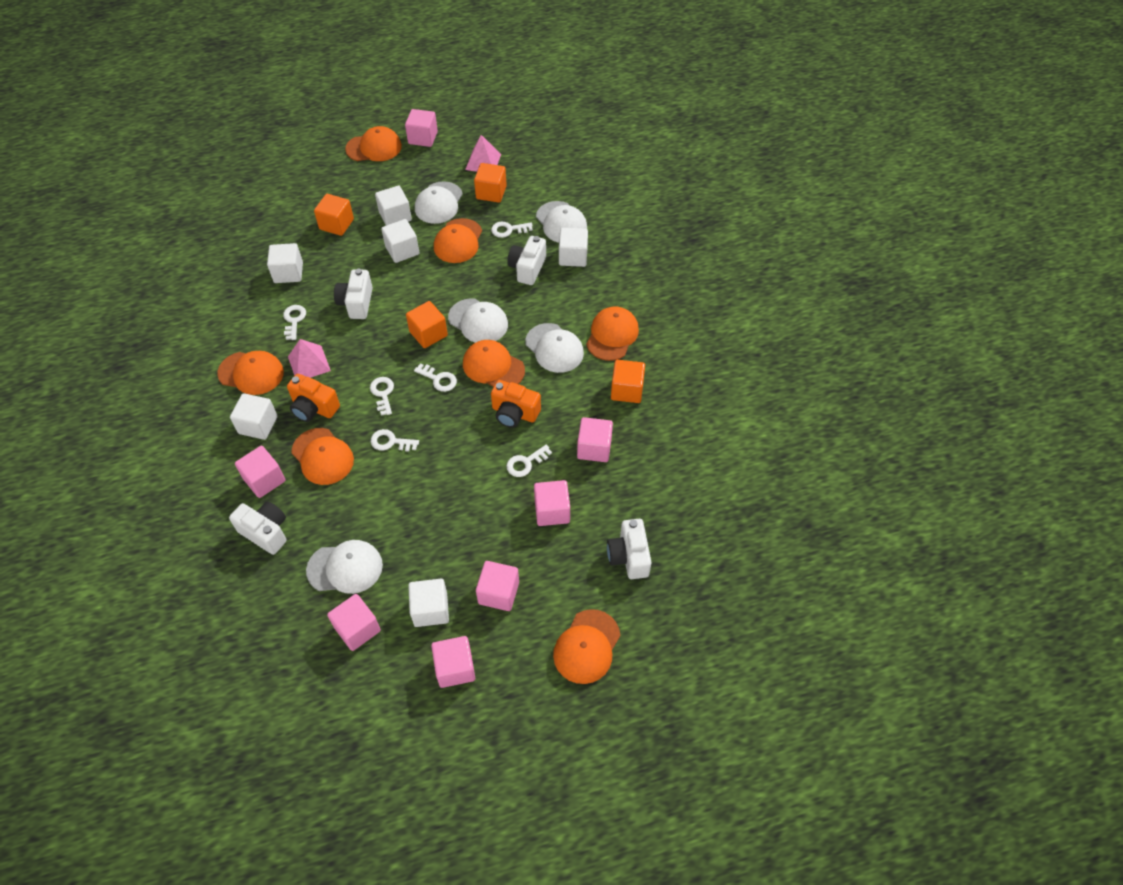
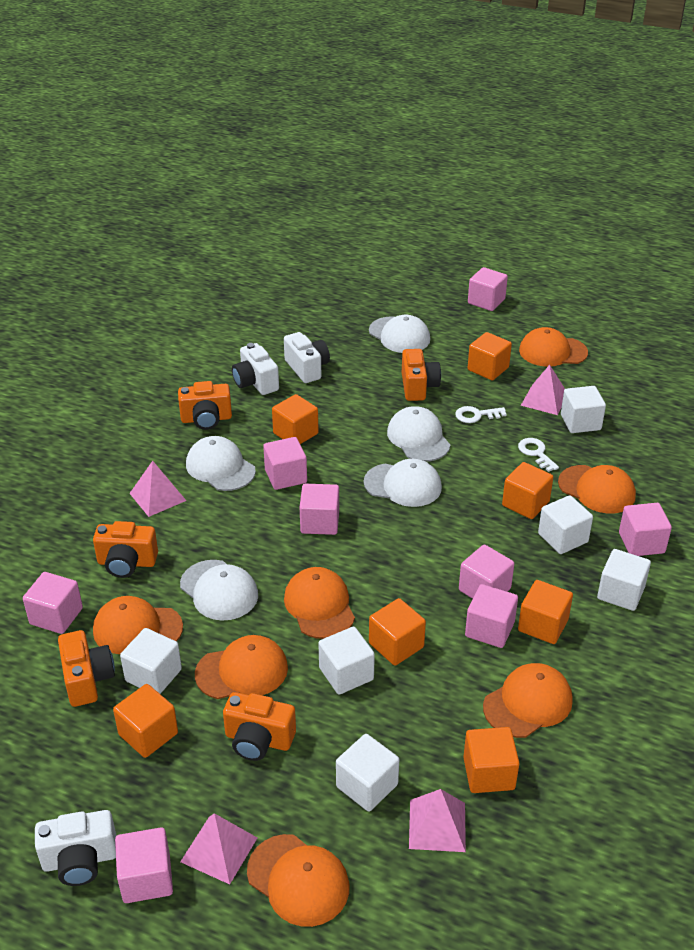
orange camera: [287,374,340,422] [491,380,541,428] = 2 -> [58,630,115,707] [93,521,158,578] [178,381,232,430] [223,692,296,761] [402,349,441,401] = 5
orange cube: [314,194,354,236] [406,301,448,348] [474,163,507,203] [611,360,645,403] = 4 -> [113,684,178,758] [272,394,319,444] [369,598,426,666] [463,727,519,793] [468,332,512,381] [502,462,553,519] [518,580,573,644] = 7
pink cube: [235,446,286,498] [327,594,381,651] [405,109,438,147] [431,636,475,688] [476,561,519,611] [534,480,570,526] [577,417,613,462] = 7 -> [23,572,83,634] [115,827,173,903] [263,437,307,490] [300,484,339,535] [459,544,514,599] [465,584,518,648] [468,267,508,311] [619,503,672,556] = 8
pink pyramid: [288,339,331,378] [465,135,501,172] = 2 -> [129,461,186,517] [180,813,257,884] [409,789,466,852] [521,365,565,415] = 4
white camera: [229,501,287,555] [334,269,373,319] [507,236,546,285] [607,519,652,579] = 4 -> [35,810,117,886] [232,343,279,395] [284,332,330,383] = 3
white key: [283,305,306,340] [370,377,394,416] [371,429,419,452] [414,363,457,392] [491,222,533,238] [506,445,552,477] = 6 -> [455,406,506,423] [518,438,559,472] = 2

